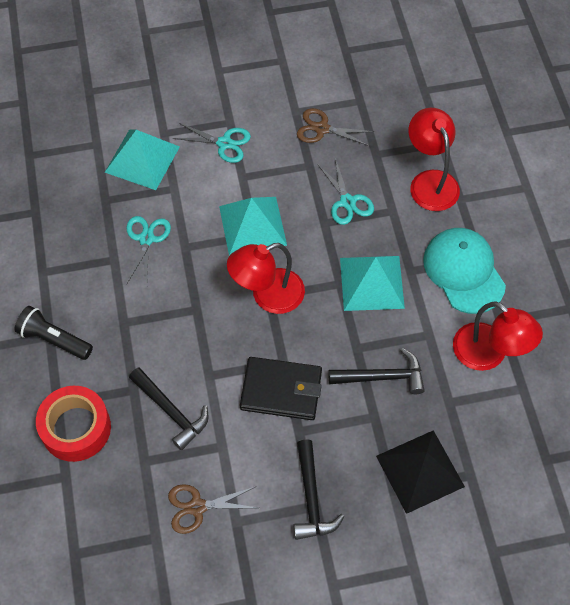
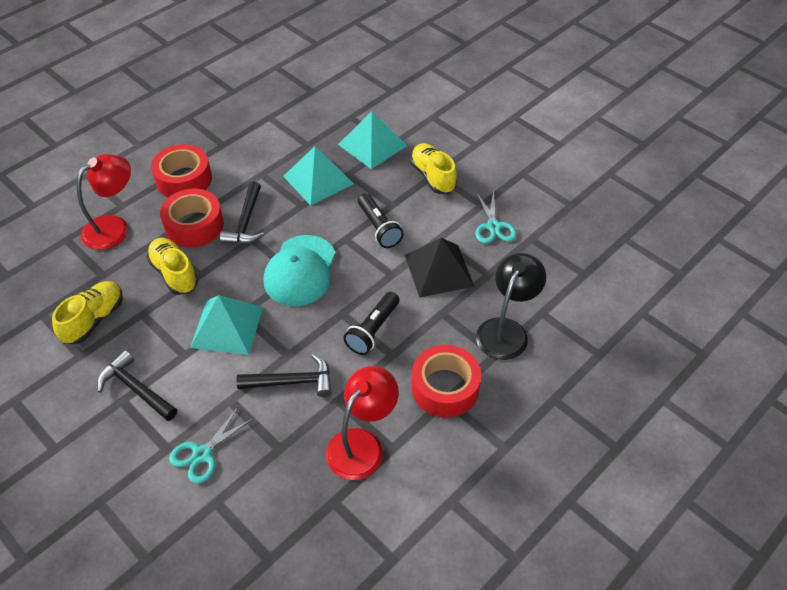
black flashlight: [14,306,93,360] = 1 -> [344,292,399,355] [358,193,404,248] = 2
black lamp: none = 0 -> [476,253,546,360] = 1
black wallet: [240,357,322,420] = 1 -> none = 0
brown scissors: [168,484,258,534] [297,108,374,146] = 2 -> none = 0
red lamp: [227,243,305,314] [409,108,460,211] [453,301,543,371] = 3 -> [77,154,131,250] [326,366,399,480] = 2
red tape: [36,386,111,462] = 1 -> [151,144,212,198] [160,189,224,248] [412,345,481,418] = 3
turquoise scissors: [126,216,171,283] [173,123,251,163] [318,158,374,225] = 3 -> [169,406,254,484] [475,191,517,244] = 2
yellow shoe: none = 0 -> [52,281,123,344] [146,238,198,295] [410,143,457,194] = 3

